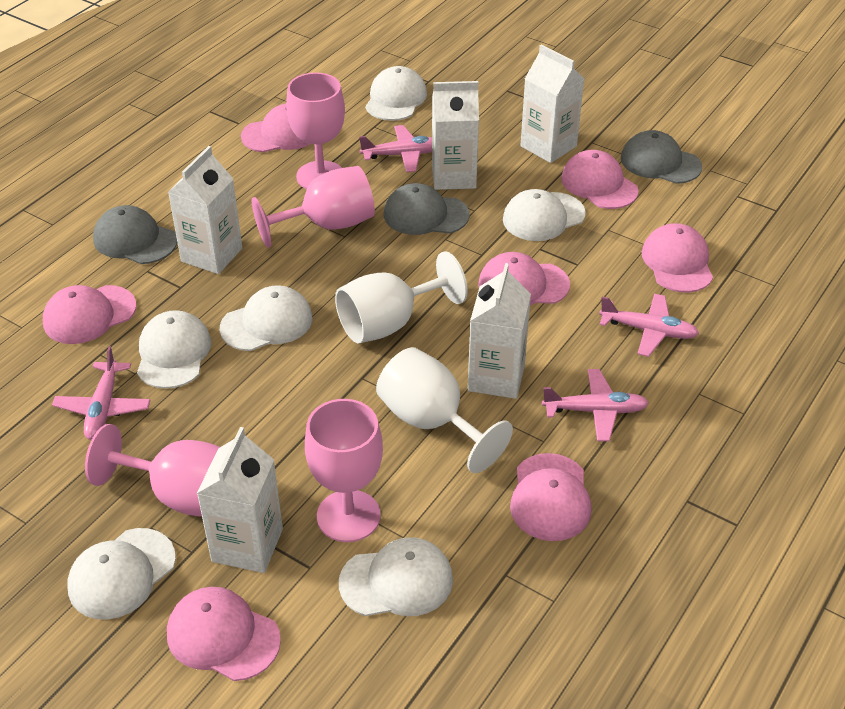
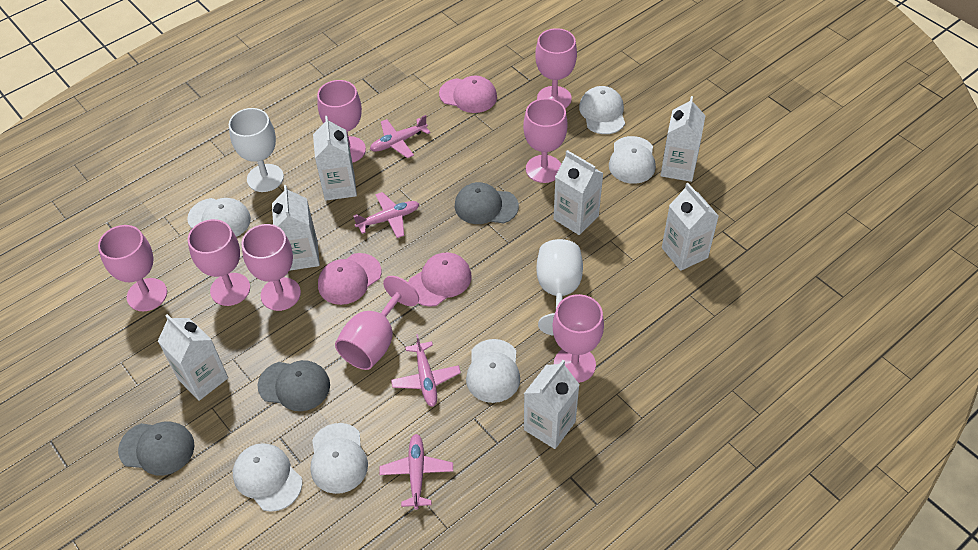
pink cap: [43,285,136,344] [167,587,281,681] [241,104,310,152] [478,252,570,305] [510,453,592,541] [561,150,639,209] [641,223,713,293] = 7 -> [318,253,382,305] [408,252,472,307] [439,76,497,113] = 3
pink goblet: [85,424,220,517] [252,166,375,248] [286,73,345,189] [305,399,383,542] = 4 -> [98,225,167,311] [188,219,250,306] [242,224,301,311] [317,80,366,163] [335,276,419,370] [523,98,568,183] [535,28,577,108] [552,294,604,383] = 8
white carton: [168,146,242,274] [197,427,283,573] [432,81,479,190] [468,263,531,399] [520,44,585,163] = 5 -> [158,314,228,401] [272,185,320,271] [313,116,357,201] [524,360,580,449] [554,150,603,235] [661,96,706,182] [662,183,719,271] = 7

